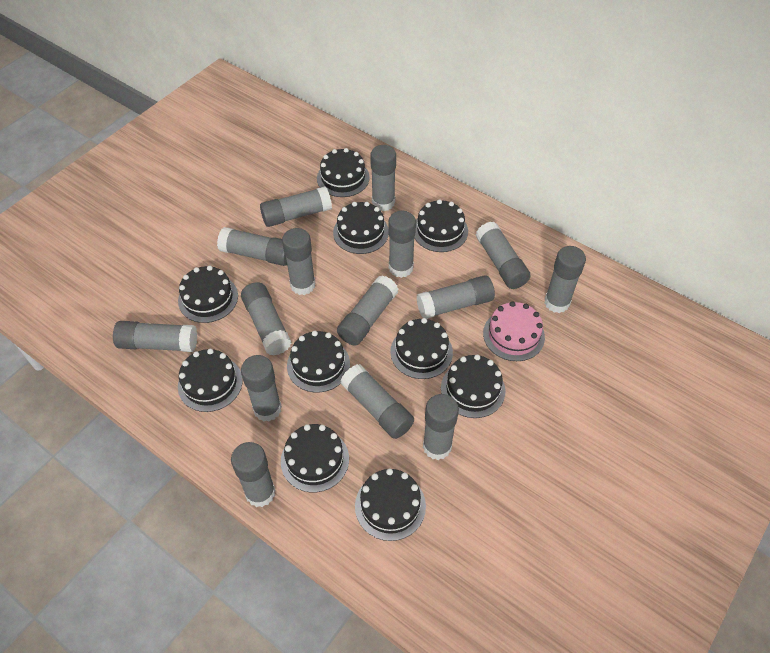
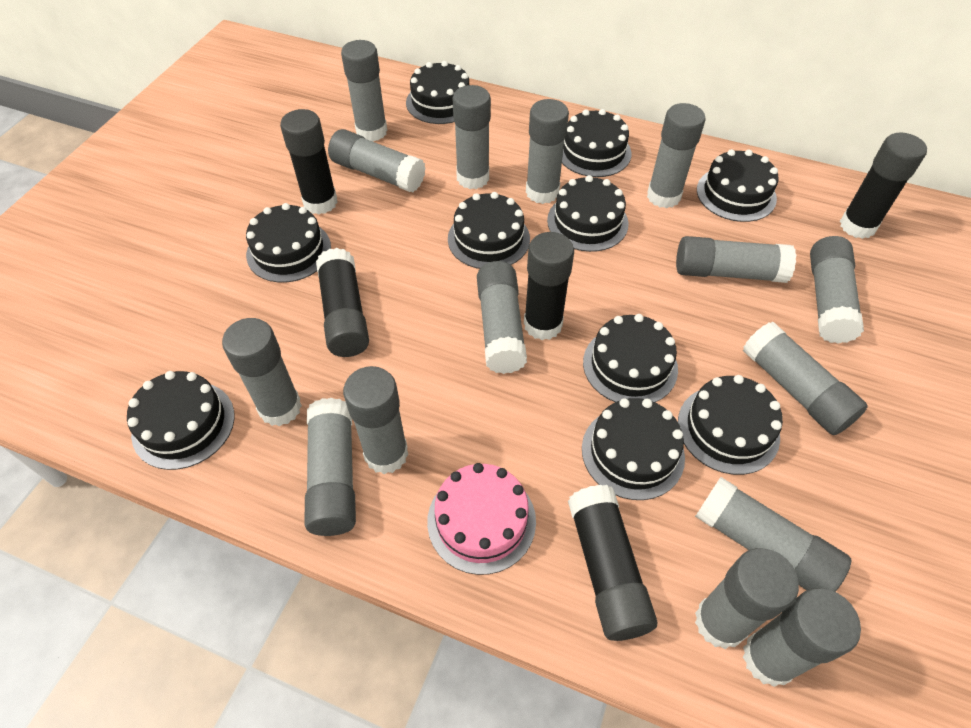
black glue stick: none = 0 -> [280,109,338,215] [316,248,369,357] [524,232,574,340] [568,485,657,641] [840,133,927,239] = 5

